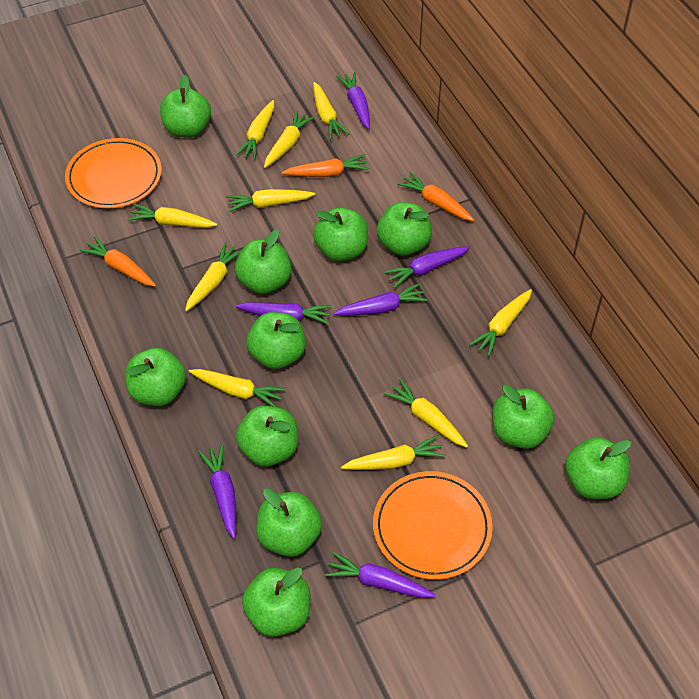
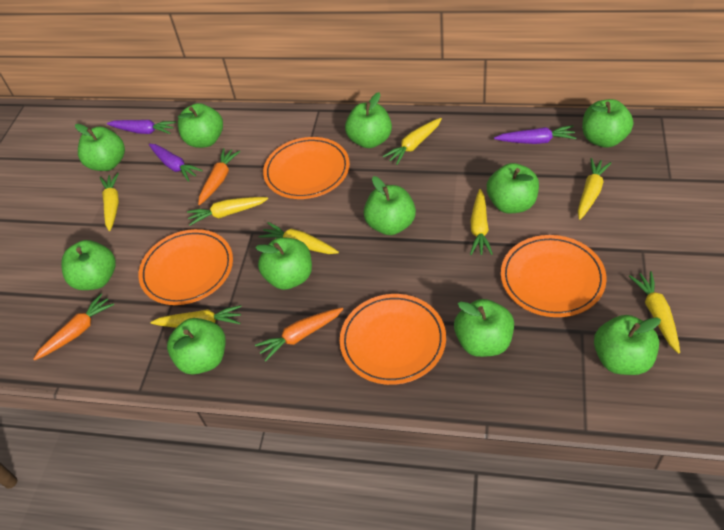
orange plate: [65,138,162,209] [373,471,493,580] = 2 -> [138,229,233,305] [263,137,350,199] [340,294,446,385] [501,235,607,317] = 4
purple carrot: [198,445,236,539] [236,302,332,324] [325,552,435,598] [334,283,428,316] [336,72,370,130] [384,246,470,288] = 6 -> [107,120,176,134] [149,144,203,182] [494,125,577,144] = 3
yellow carrot: [128,204,217,228] [185,242,242,311] [189,369,285,407] [226,189,315,212] [236,100,274,160] [264,110,315,168] [313,82,350,140] [341,435,446,470] [384,379,468,447] [469,289,532,356] = 10 -> [100,173,119,231] [151,305,242,328] [187,197,268,226] [258,222,339,254] [383,118,442,165] [470,189,493,255] [578,158,611,220] [629,271,680,354] = 8

